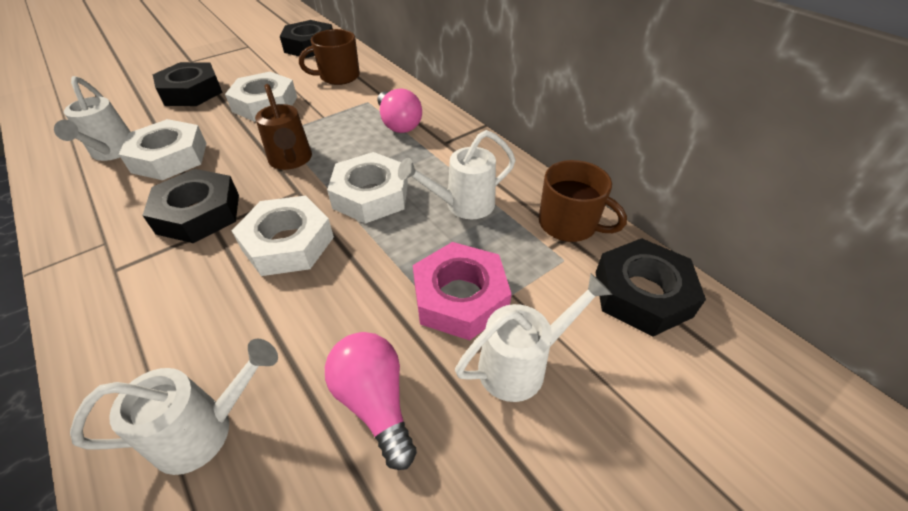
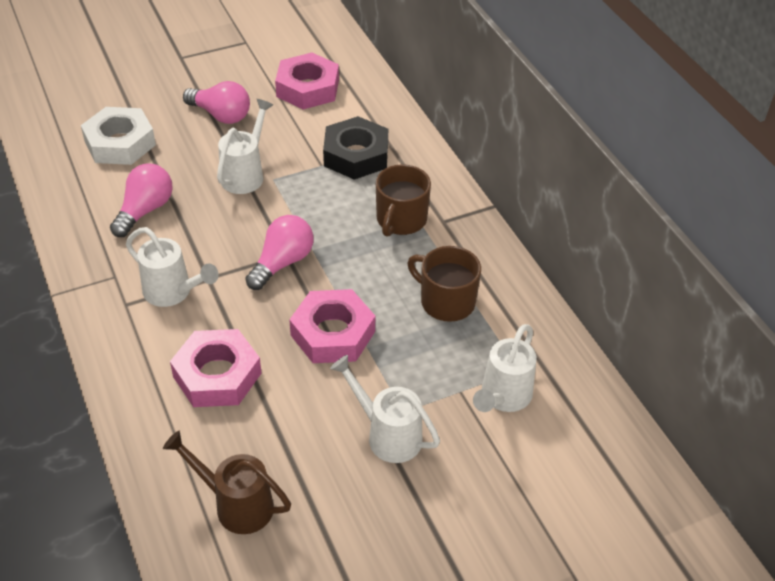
black nut: [142,169,239,243] [153,62,223,106] [280,20,333,58] [596,238,706,337] = 4 -> [323,116,388,180] = 1
pink light bulb: [325,332,417,470] [377,89,422,133] = 2 -> [110,163,173,237] [183,81,250,124] [245,215,314,290] = 3
pink nut: [413,242,512,340] = 1 -> [170,329,262,407] [275,53,339,110] [289,289,375,363] = 3
white nut: [118,119,207,180] [225,72,297,122] [232,196,334,276] [327,152,408,224] = 4 -> [81,107,156,165] = 1

